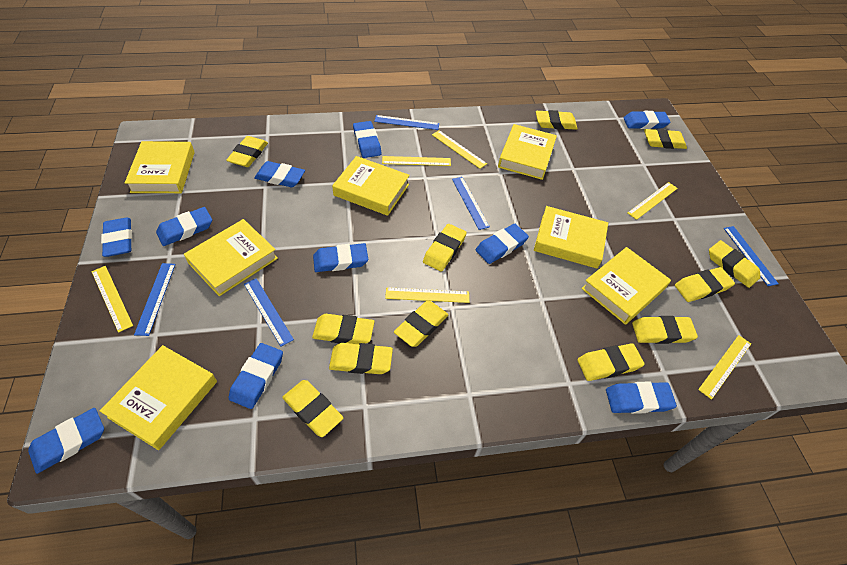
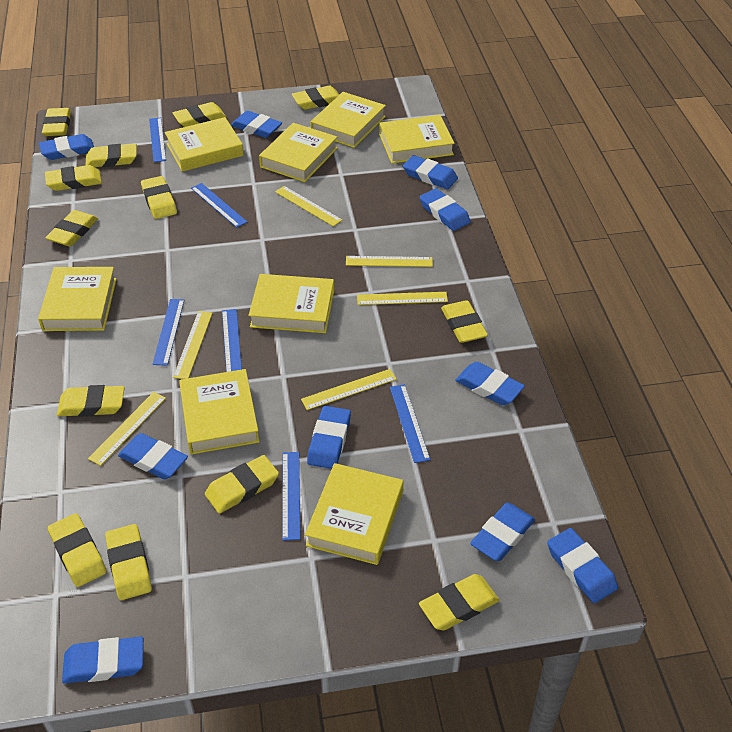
blue ruler: [134,263,176,336] [244,278,294,346] [374,115,439,130] [452,177,490,230] [723,226,779,286] = 5 -> [149,117,166,162] [152,299,184,366] [191,183,247,228] [222,309,242,372] [282,452,300,541] [390,384,430,463] = 6
yellow book: [100,345,217,450] [125,141,195,193] [184,219,278,296] [332,156,410,216] [498,124,557,180] [534,206,608,269] [581,247,671,325] = 7 -> [38,267,116,331] [165,117,244,172] [179,369,260,455] [248,274,334,333] [259,123,338,182] [305,463,403,565] [310,92,386,148] [379,115,455,164] = 8
yellow eraser: [226,136,268,167] [282,380,343,437] [312,314,374,344] [329,343,393,374] [394,301,449,347] [423,224,467,271] [536,110,578,130] [577,343,645,381] [632,316,698,344] [644,129,687,149] [675,267,735,302] [709,240,761,288] = 12 -> [42,108,71,136] [45,165,102,191] [45,210,98,247] [48,513,107,587] [57,385,125,417] [85,144,137,167] [105,524,152,600] [141,176,177,219] [173,102,226,127] [205,455,279,514] [292,86,339,110] [419,574,500,631] [441,300,488,343] = 13

